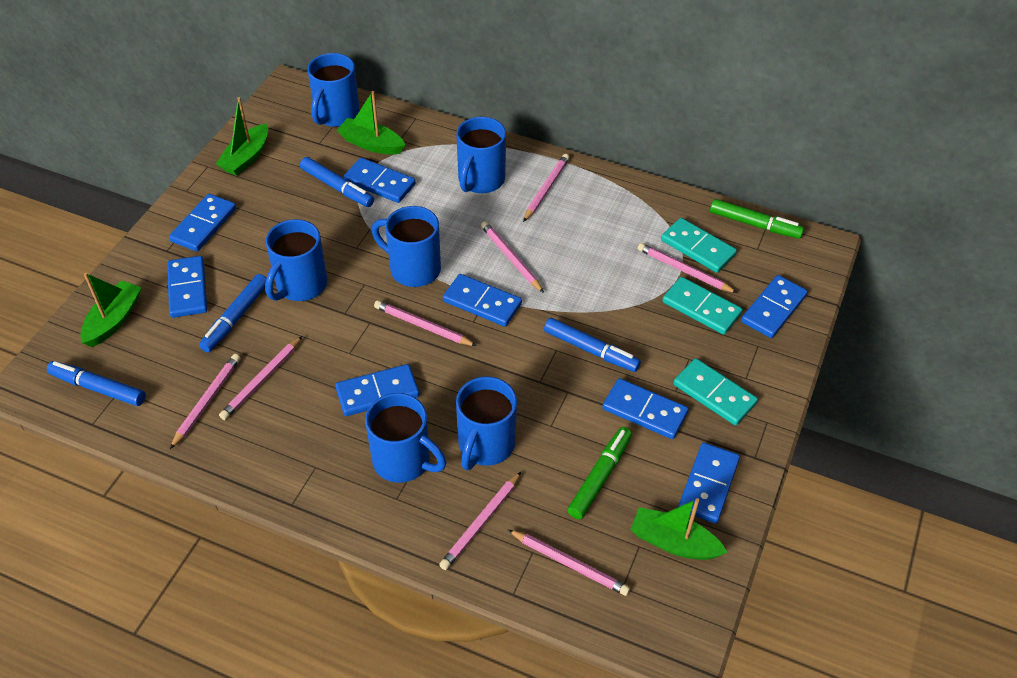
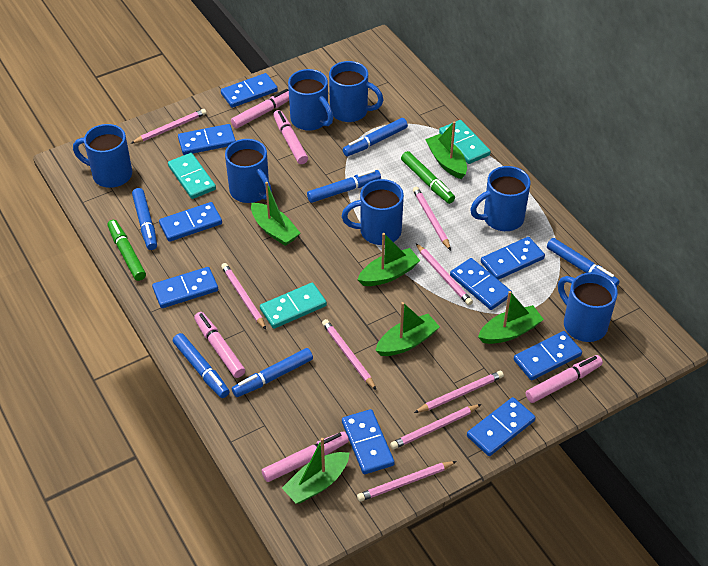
blue domino: [167,256,208,318] [169,194,236,252] [335,364,419,416] [343,158,416,203] [443,274,522,327] [602,378,689,439] [678,443,740,523] [741,275,808,338] = 8 -> [152,267,218,308] [159,202,222,242] [178,124,236,155] [221,73,278,108] [342,409,394,474] [450,258,512,310] [467,397,536,456] [481,237,545,280] [514,331,582,380] = 9
blue marker: [47,361,146,406] [199,274,266,352] [300,157,374,207] [544,318,641,372] = 4 -> [132,188,157,250] [173,333,230,398] [232,348,313,397] [307,169,381,203] [343,118,408,156] [547,238,619,287] = 6
blue mug: [265,219,328,301] [307,53,360,127] [365,393,446,483] [372,206,441,287] [456,117,506,193] [456,376,517,470] = 6 -> [73,124,132,188] [225,139,272,203] [288,69,333,131] [329,61,384,122] [342,179,404,245] [470,166,531,231] [558,272,618,342] = 7
green boat: [80,273,142,347] [216,97,268,176] [337,91,405,155] [630,498,728,560] = 4 -> [251,182,300,246] [282,438,349,504] [357,233,420,286] [375,302,440,356] [425,121,467,179] [478,291,544,344] = 6
pink marker: none = 0 -> [194,312,245,378] [231,89,289,128] [262,431,349,482] [273,110,308,164] [526,355,603,403] = 5

